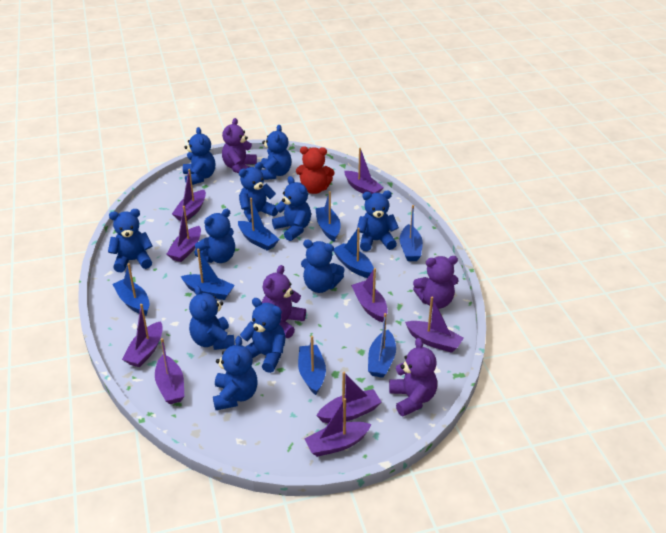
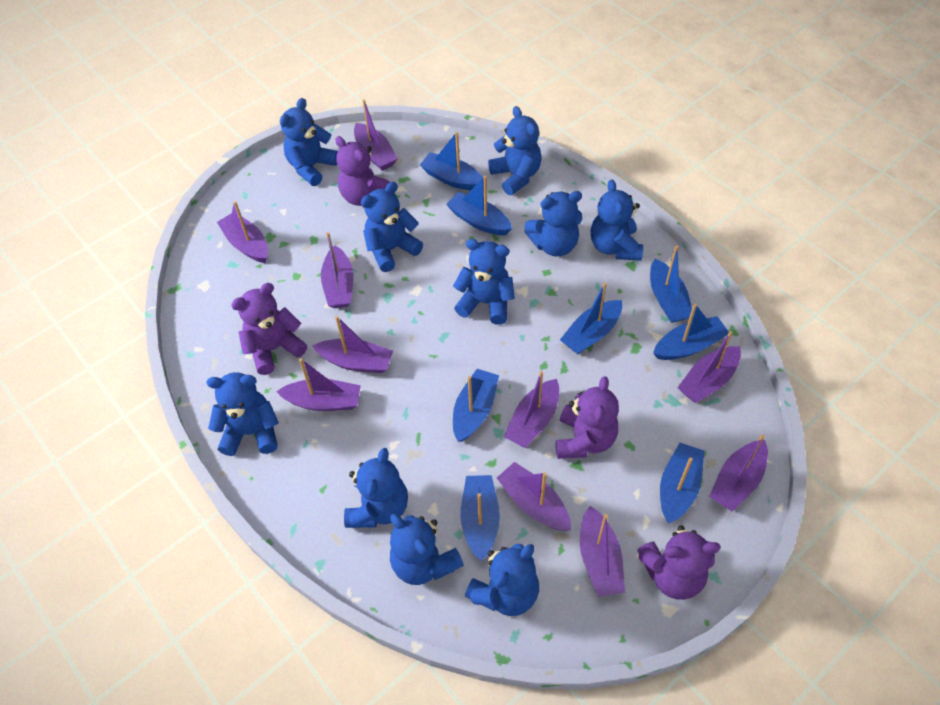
blue teddy bear: [108,209,153,272] [183,127,215,185] [189,286,235,350] [194,209,235,263] [213,336,258,410] [239,162,278,222] [240,298,285,373] [260,125,291,180] [272,176,311,241] [301,240,345,293] [357,191,399,251] = 11 -> [207,372,279,456] [280,98,338,186] [344,448,408,528] [361,182,423,272] [390,514,464,585] [453,239,515,325] [465,544,539,616] [488,106,542,195] [524,191,582,256] [591,180,643,261] = 10
purple boat: [122,304,163,367] [155,338,184,404] [167,206,201,262] [172,169,206,221] [304,398,372,457] [316,372,381,423] [345,148,384,194] [351,268,388,322] [405,297,464,353] = 9 -> [217,201,268,263] [276,358,361,411] [313,316,393,373] [321,232,354,308] [354,99,398,171] [497,462,571,531] [504,371,559,448] [580,506,625,597] [678,331,741,403] [709,434,768,512] = 10
red teddy bear: [296,146,335,194] = 1 -> none = 0

